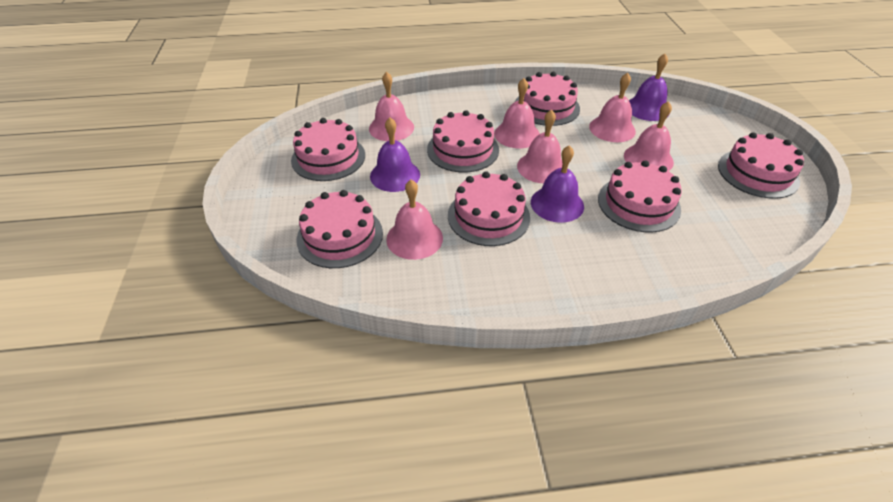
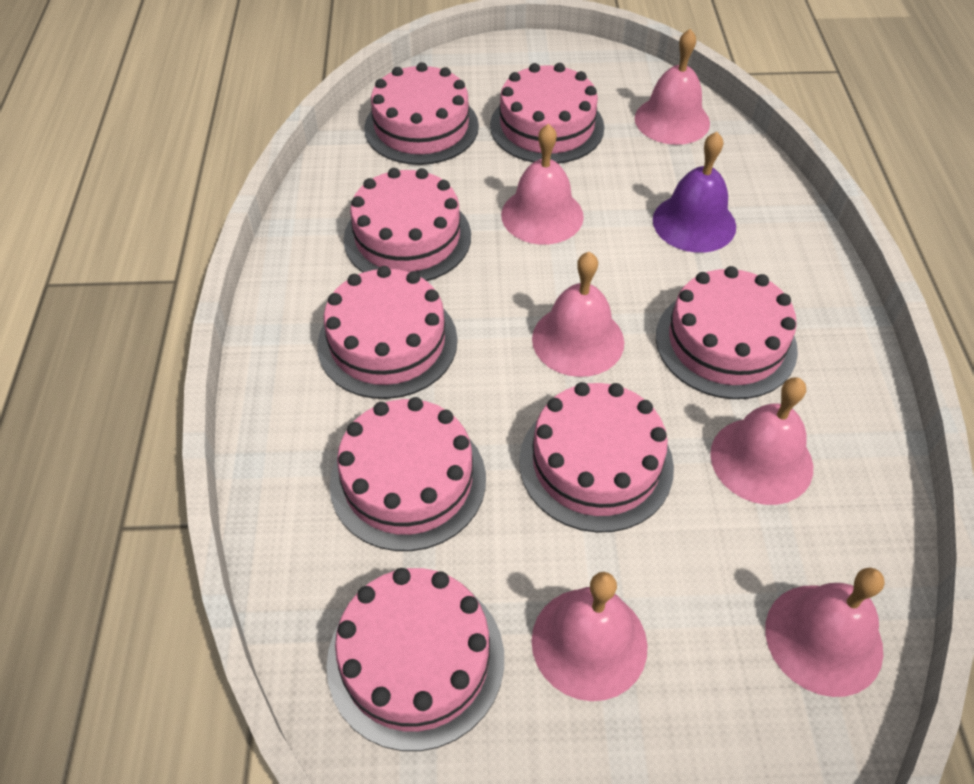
pink cake: [291,118,365,181] [297,190,383,268] [427,110,499,172] [448,171,530,246] [515,72,580,126] [598,160,682,232] [718,132,804,199] = 7 -> [317,266,458,399] [326,568,504,751] [329,397,486,551] [344,168,471,281] [364,62,479,165] [490,63,604,164] [519,382,674,533] [656,266,798,399] = 8
purple bell: [370,118,420,192] [531,145,584,223] [629,54,669,121] = 3 -> [653,132,736,253] = 1

